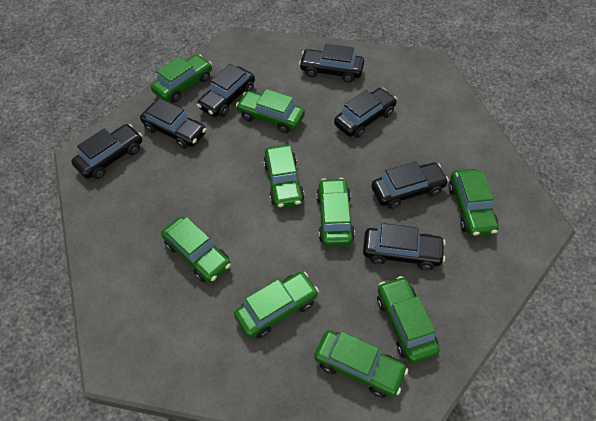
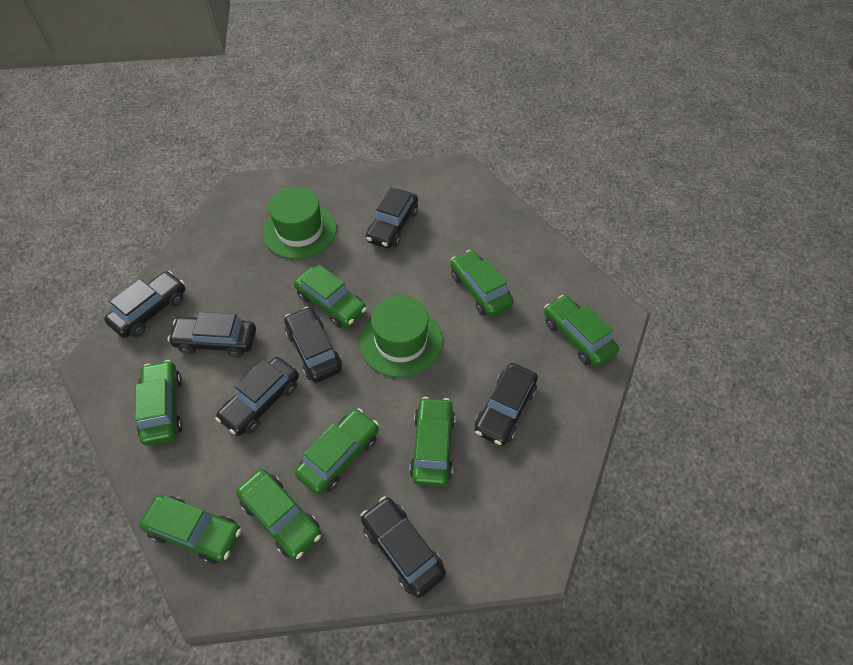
green car: [151,55,212,102] [161,216,231,283] [234,272,319,338] [236,89,305,133] [263,145,304,208] [314,330,408,398] [316,178,355,247] [377,276,440,363] [449,169,498,236] = 9 -> [135,360,183,445] [139,495,241,564] [236,469,321,559] [294,265,367,328] [295,408,379,495] [409,397,455,487] [450,250,514,317] [544,295,619,367] = 8
green hat: none = 0 -> [263,187,337,259] [360,295,443,378] = 2

